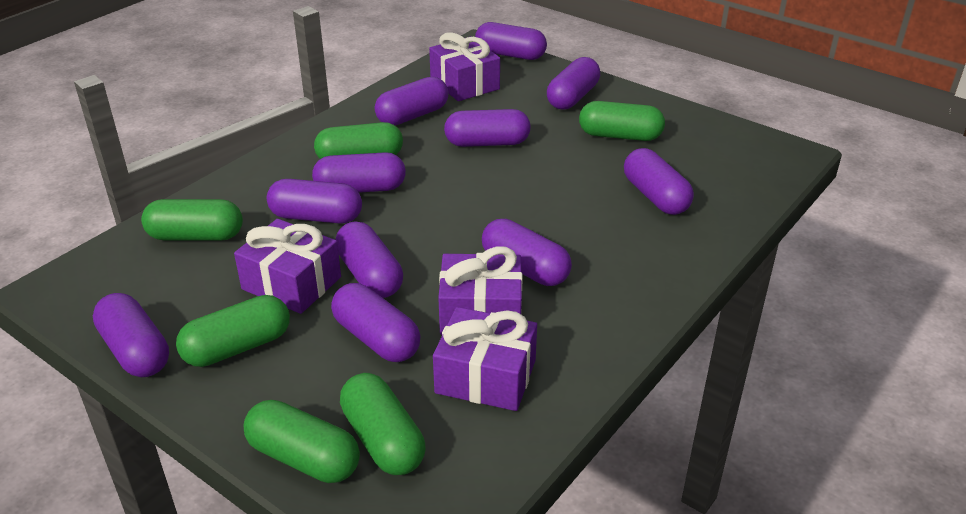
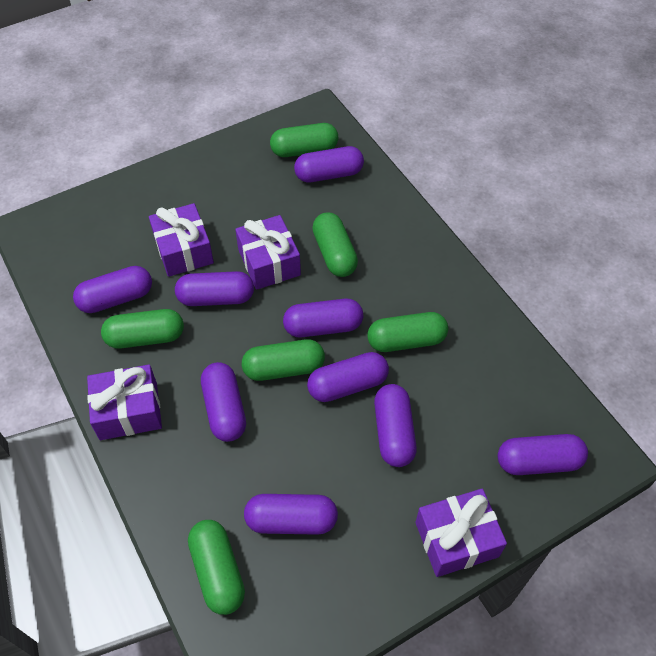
purple capsule: [93,293,169,377] [267,179,362,224] [312,152,406,193] [331,283,420,362] [335,221,403,298] [375,76,449,125] [444,109,531,147] [475,22,547,60] [482,219,572,286] [547,57,600,110] [624,148,694,215] = 11 -> [73,266,152,313] [175,271,254,306] [201,362,246,442] [244,494,338,535] [283,299,363,337] [294,146,364,182] [307,352,389,402] [374,384,417,467] [498,434,588,475] = 9

